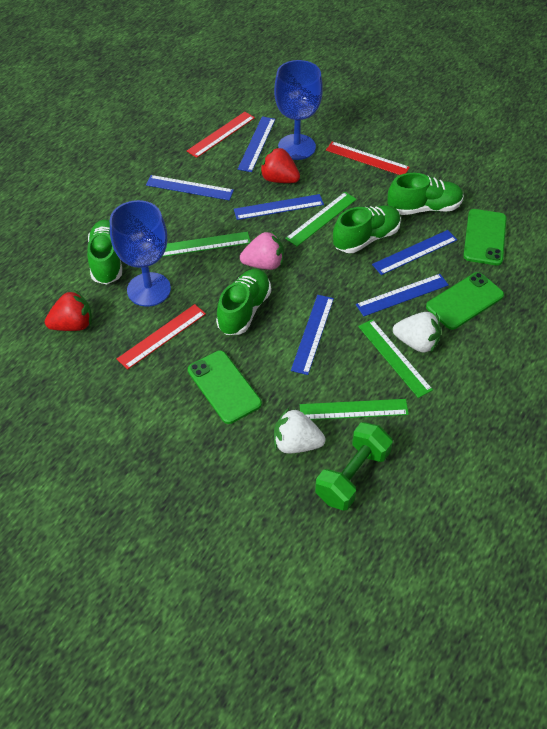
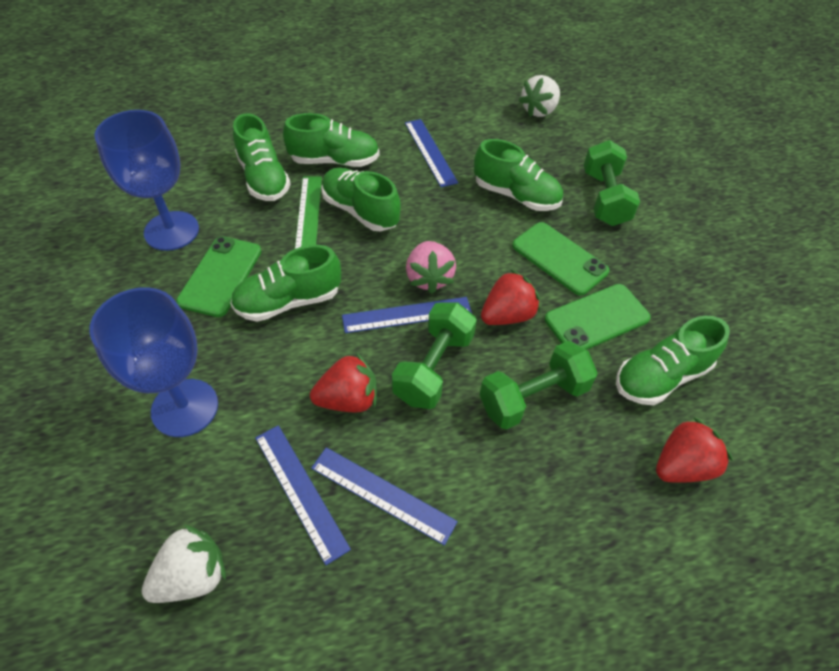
blue ruler: [146,175,234,200] [234,194,324,220] [238,116,276,172] [291,295,334,375] [356,274,449,317] [372,230,457,275] = 6 -> [255,425,351,565] [311,447,458,546] [342,297,472,333] [405,119,458,187] = 4
green dumbbell: [315,422,393,511] = 1 -> [392,303,477,409] [480,341,598,430] [584,140,640,226] = 3
green ruler: [162,231,251,257] [285,192,357,246] [300,399,409,420] [358,319,433,398] = 4 -> [295,177,322,249] = 1
green shoe: [87,220,122,284] [216,269,271,335] [333,205,401,253] [387,173,463,215] = 4 -> [230,245,341,322] [233,113,291,201] [283,113,380,167] [321,167,401,231] [474,139,563,211] [616,316,730,405] = 6
red ruler: [117,304,206,370] [187,112,255,158] [326,141,410,175] = 3 -> none = 0
red strawberry: [45,290,92,331] [260,147,300,183] = 2 -> [310,353,377,412] [481,269,540,325] [656,417,733,483] = 3

